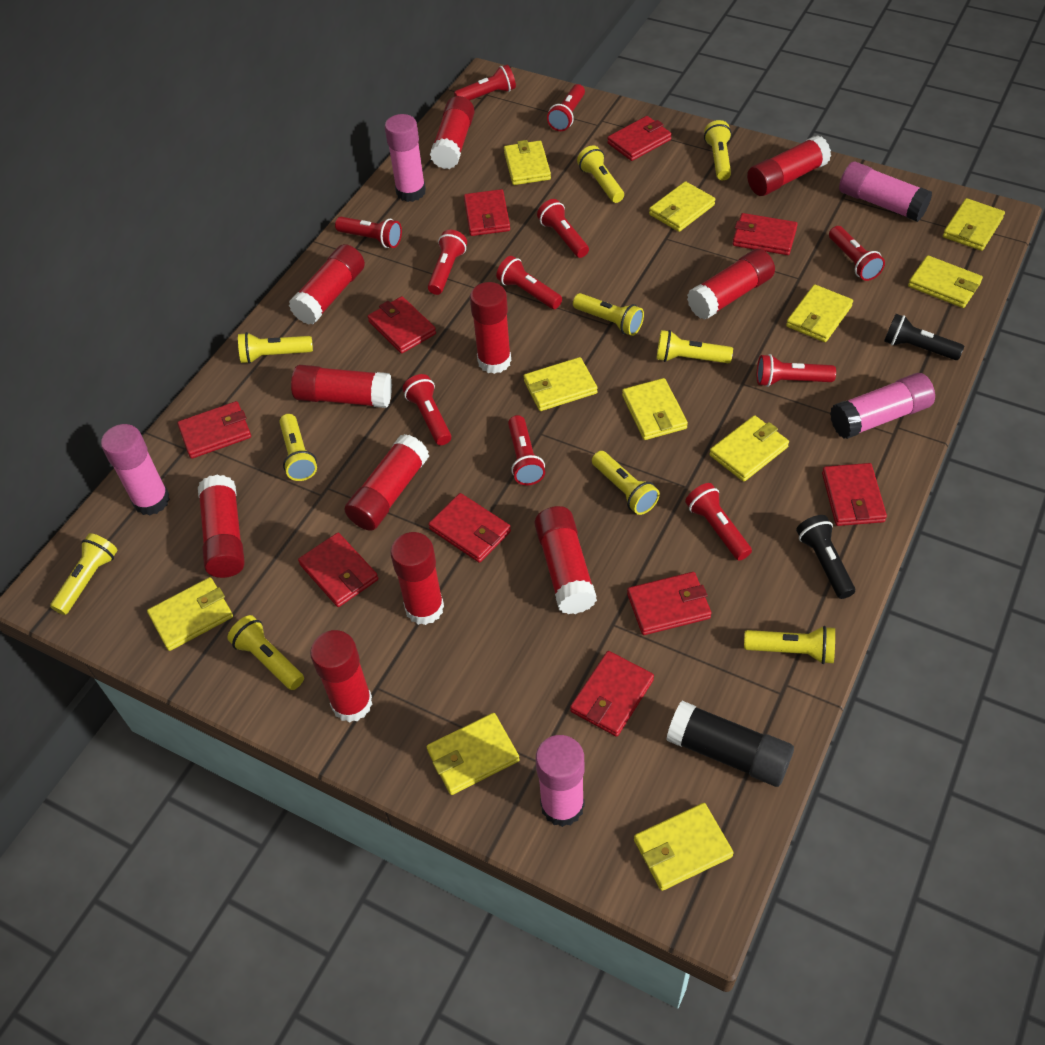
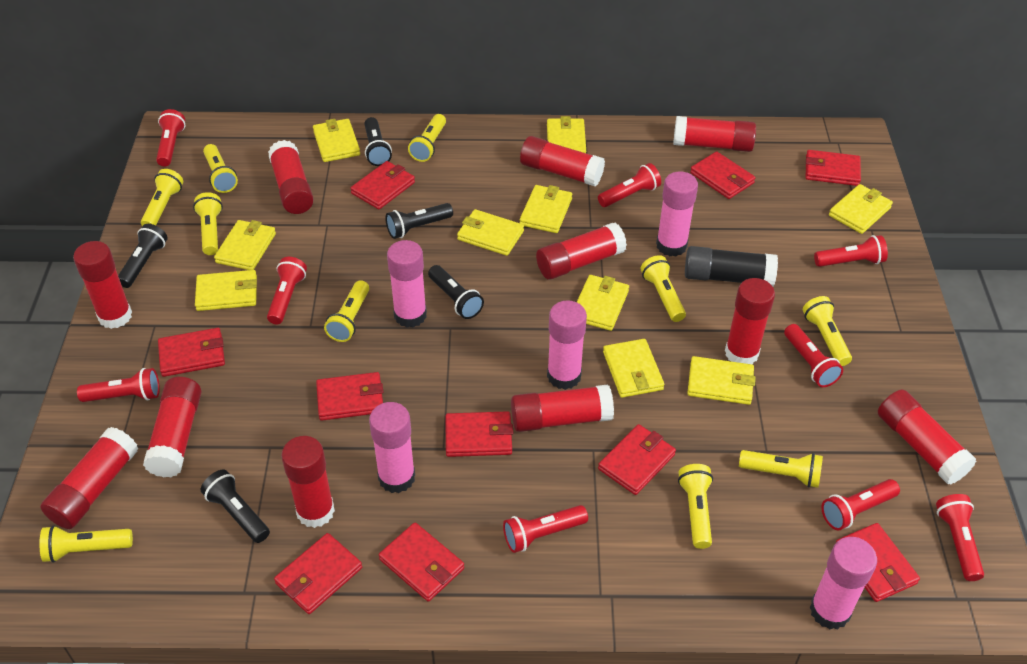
black flashlight: [796,515,855,599] [884,314,964,360] = 2 -> [118,224,168,288] [201,469,270,543] [364,117,392,166] [385,203,453,239] [428,265,484,319] = 5
red flashlight: [335,217,402,248] [403,374,451,445] [428,230,467,295] [454,65,516,100] [496,256,562,309] [508,415,545,485] [537,199,589,258] [547,84,585,131] [685,483,752,561] [757,354,836,387] [829,226,885,281] = 11 -> [77,368,160,402] [156,109,185,167] [267,257,307,324] [503,505,588,553] [598,163,661,207] [784,324,843,387] [814,235,888,267] [821,479,900,530] [936,494,984,581] = 9
yellow wallet: [147,577,233,651] [427,713,519,795] [504,140,551,185] [524,357,597,411] [622,378,688,440] [634,803,734,891] [649,181,716,232] [709,415,789,482] [786,284,853,342] [908,255,983,308] [943,198,1005,251] = 11 -> [195,270,257,311] [214,220,276,270] [313,119,360,162] [457,209,524,256] [520,185,572,233] [547,116,586,153] [577,275,629,331] [603,339,664,398] [687,356,756,405] [829,184,893,234] = 10

